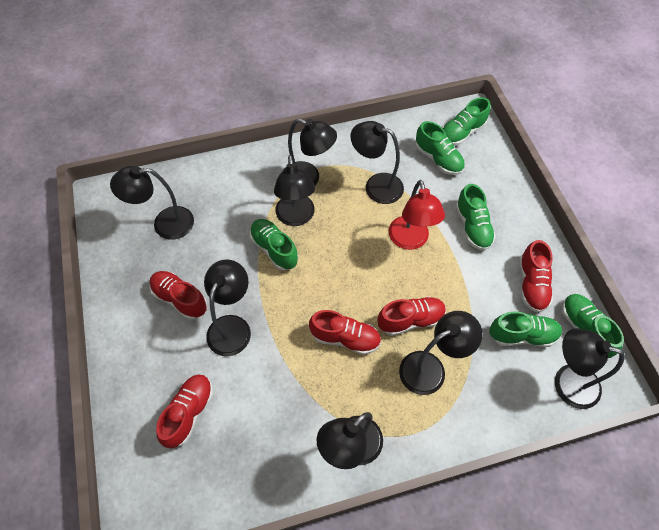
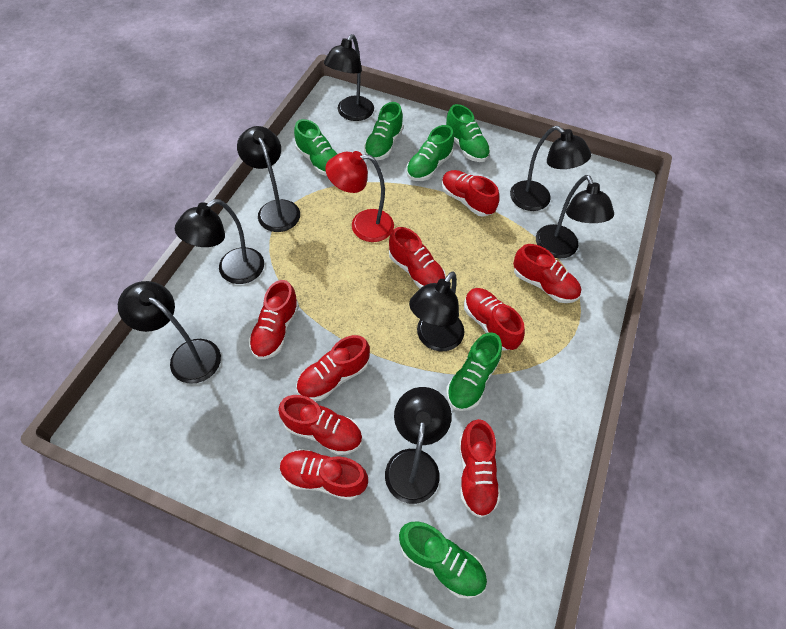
red shoe: [149,271,207,320] [156,374,213,449] [309,310,381,355] [378,297,446,336] [519,240,553,313] = 5 -> [249,280,299,359] [278,395,362,455] [280,449,368,501] [296,335,370,401] [389,227,446,288] [441,170,499,217] [459,419,501,518] [464,288,525,351] [513,244,581,303] = 9

